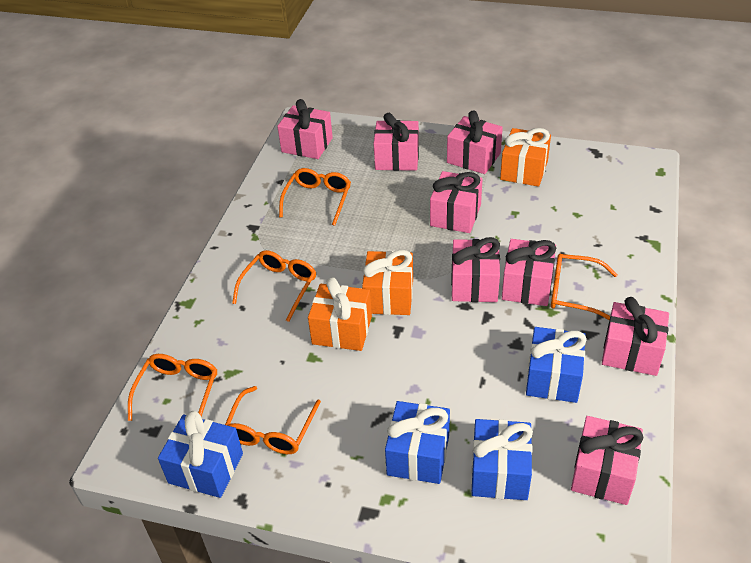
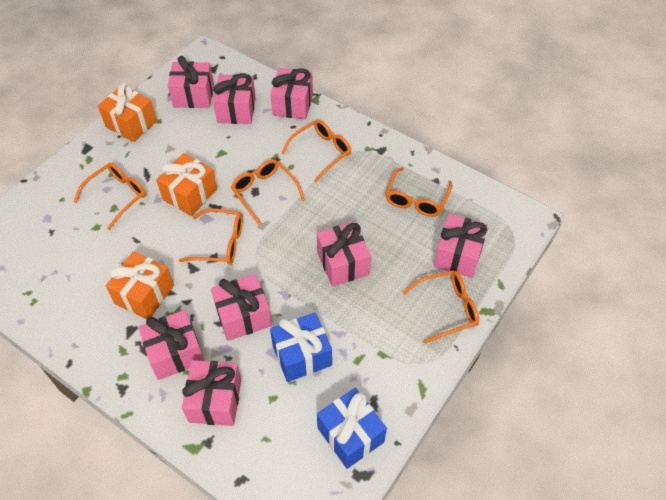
blue gift: [158,411,243,498] [385,401,450,484] [471,419,533,500] [526,327,587,403] = 4 -> [270,312,332,382] [317,388,387,469] = 2
orange glasses: [128,354,217,421] [225,386,321,454] [232,250,316,322] [279,168,351,226] [551,254,618,320] = 5 -> [74,163,146,230] [179,208,243,265] [231,159,305,226] [281,119,351,182] [386,167,452,217] [403,270,479,344] = 6

